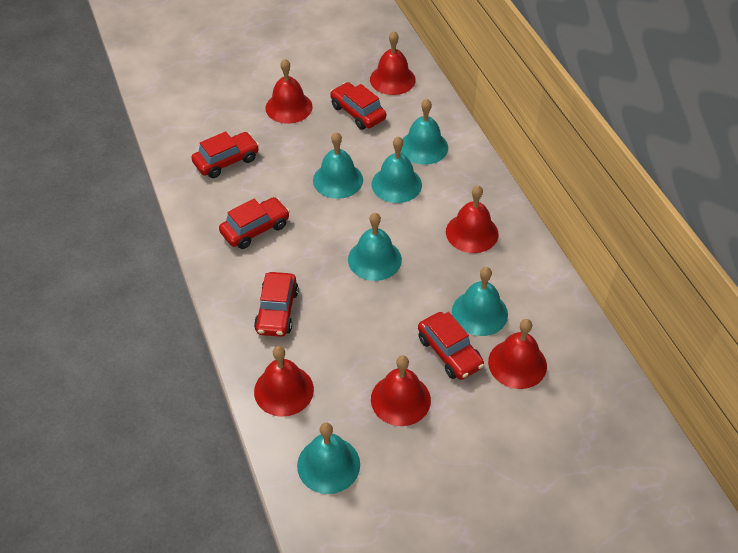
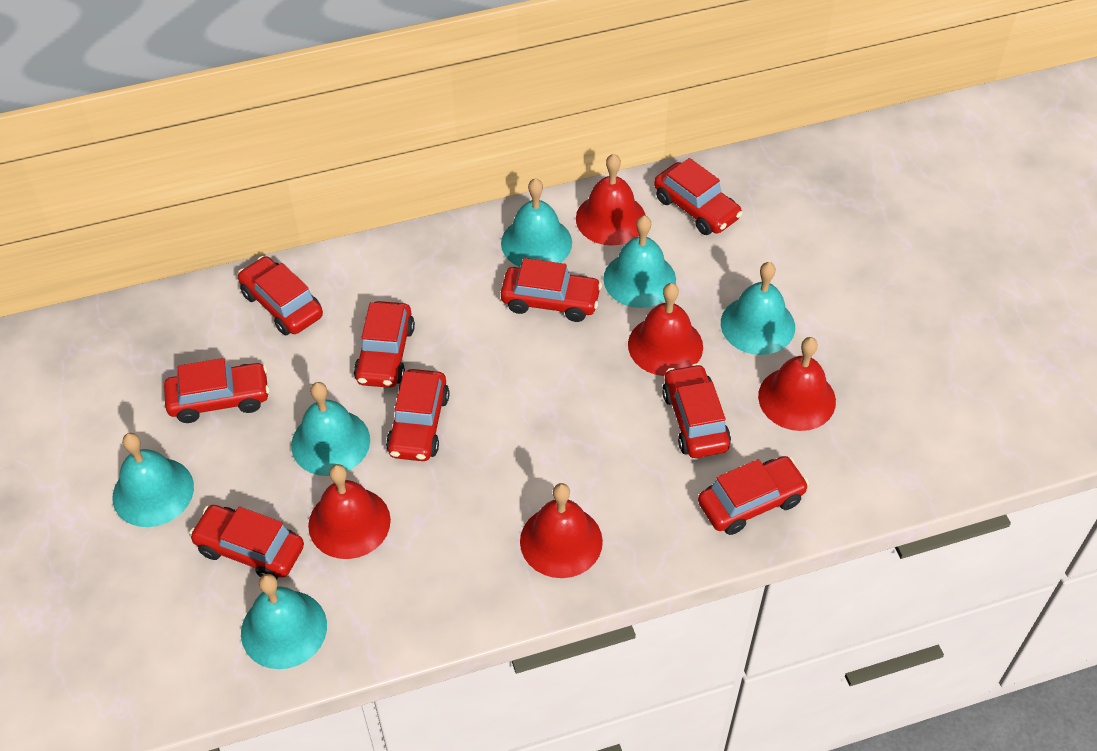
red bell: [254,346,314,417] [265,59,313,124] [370,31,416,95] [371,356,431,426] [446,185,498,253] [488,319,547,389] = 6 -> [308,464,391,559] [520,483,603,578] [576,154,646,246] [628,283,703,376] [758,337,836,431] = 5
red car: [192,131,259,178] [219,197,290,249] [254,272,299,337] [330,82,386,130] [418,312,484,380] = 5 -> [164,358,270,423] [189,505,304,580] [237,256,323,336] [354,301,415,388] [386,369,450,461] [501,258,602,322] [654,158,743,235] [662,364,731,458] [698,456,809,535] = 9

